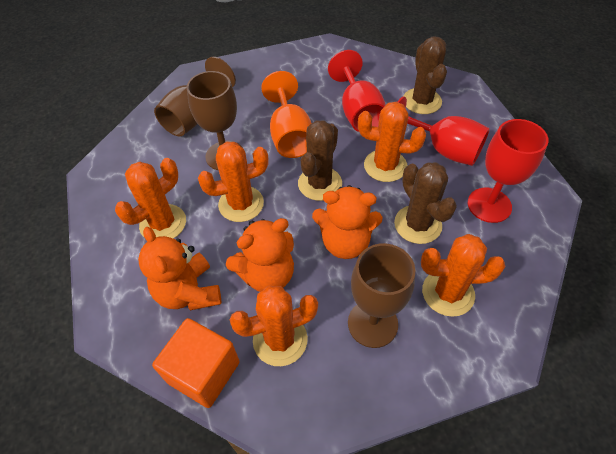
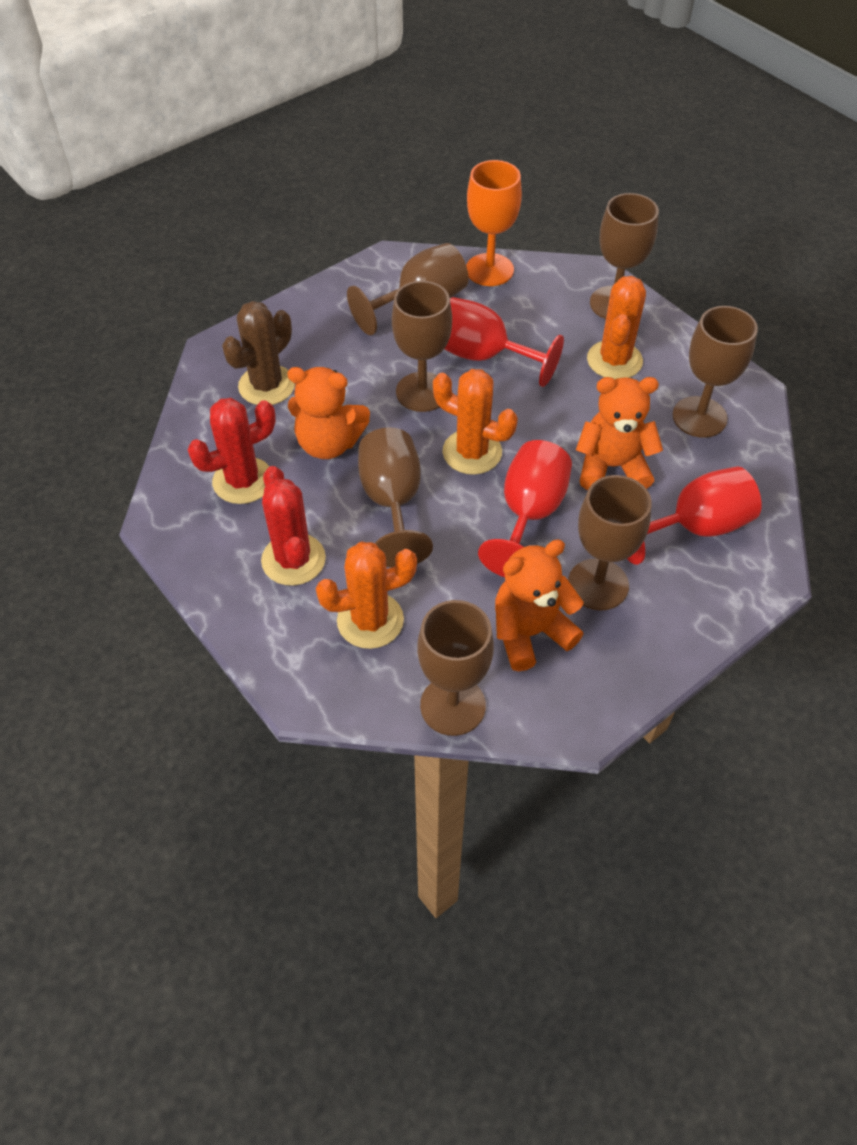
brown cactus: [298,120,342,201] [394,162,457,244] [404,36,447,114] = 3 -> [222,301,295,405] = 1
brown goblet: [154,57,236,136] [187,71,243,170] [348,243,415,348] = 3 -> [347,243,469,335] [358,427,433,568] [392,281,452,412] [417,600,494,736] [568,475,652,610] [590,193,659,319] [672,306,758,438] = 7
orange cactus: [115,158,186,239] [198,142,268,222] [230,286,318,366] [358,102,426,182] [421,234,506,317] = 5 -> [316,542,417,649] [433,369,518,475] [587,276,646,380] = 3
orange cube: [152,318,240,408] = 1 -> none = 0
red cactus: none = 0 -> [188,398,276,504] [261,466,326,586] = 2

